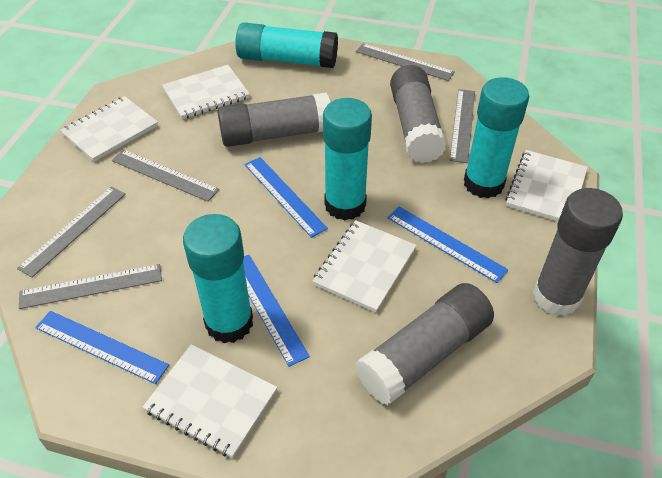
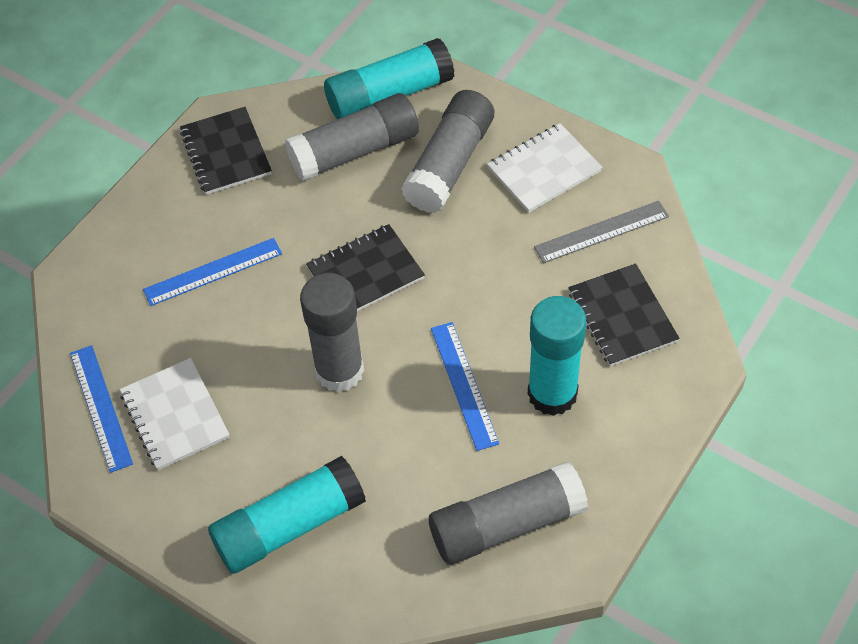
black notebook: none = 0 -> [180,107,272,195] [306,224,425,311] [568,263,680,366] = 3
blue ruler: [35,311,169,384] [243,255,310,367] [245,157,328,238] [387,206,508,283] = 4 -> [70,345,133,473] [143,238,282,306] [431,322,499,451] = 3
grey ruler: [17,186,126,278] [19,264,162,309] [112,150,219,202] [356,43,455,81] [449,89,475,163] = 5 -> [534,201,669,263] = 1
turquoise glue stick: [183,214,253,343] [235,23,338,68] [323,98,372,220] [464,77,529,199] = 4 -> [208,456,366,574] [324,38,454,119] [528,296,586,416] = 3
white notebook: [60,96,158,162] [143,344,277,458] [162,65,250,119] [312,220,417,312] [505,150,588,221] = 5 -> [120,358,230,470] [487,123,603,213] = 2

